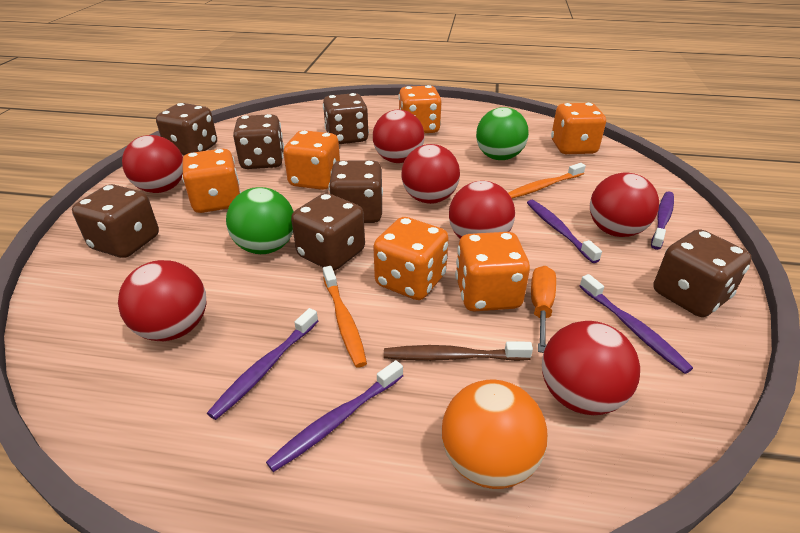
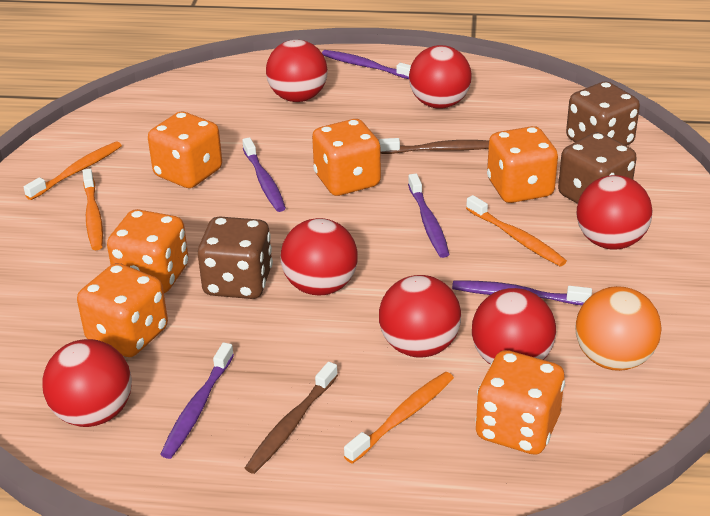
brown dice: [72,184,159,258] [156,103,217,155] [233,114,284,169] [291,193,365,271] [323,93,369,144] [329,160,383,223] [653,229,752,317] = 7 -> [198,216,273,299] [558,132,636,204] [566,82,640,146] = 3
brown toothbrush: [384,341,533,361] = 1 -> [245,362,338,474] [379,138,489,154] = 2
green ball: [226,187,294,254] [476,107,529,160] = 2 -> none = 0
orange screwdriver: [531,266,556,353] = 1 -> none = 0
orange toothbrush: [323,266,367,368] [508,163,586,198] = 2 -> [24,141,122,200] [82,169,103,250] [344,372,454,464] [466,195,567,266] = 4

